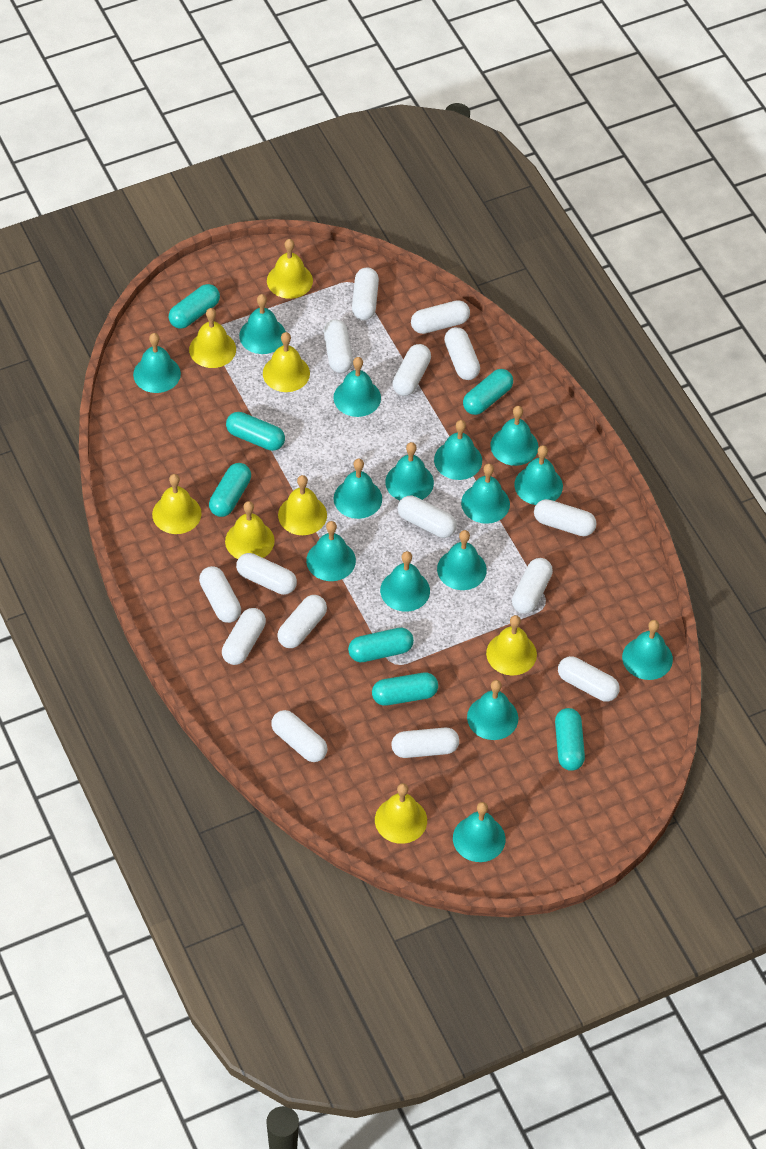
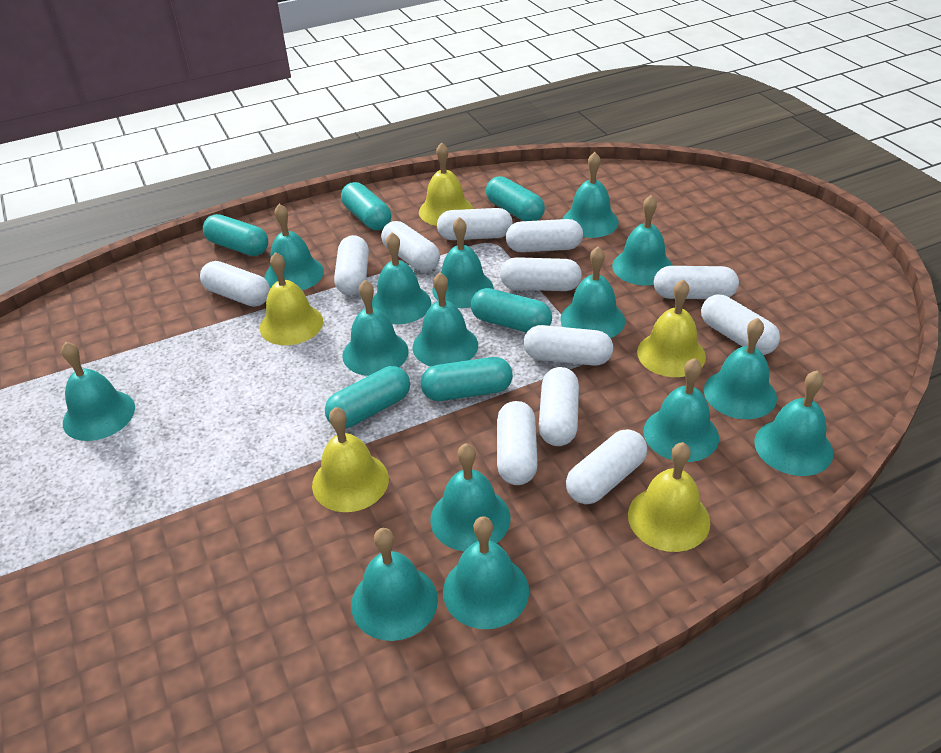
turquoise capsule: [169,284,220,329] [209,463,251,517] [226,412,285,451] [348,628,414,662] [372,673,438,706] [463,369,513,415] [555,708,585,771] = 7 -> [203,214,268,256] [325,366,410,429] [341,182,391,230] [421,357,513,401] [471,288,552,333] [486,176,545,221] = 6
white capsule: [199,566,241,623] [222,608,266,665] [236,553,297,595] [271,710,327,762] [277,595,327,648] [323,319,353,373] [352,267,379,320] [391,728,459,758] [392,344,431,396] [398,496,457,538] [411,300,470,334] [444,327,480,380] [512,558,553,614] [534,499,596,536] [558,656,620,702] = 15 -> [200,261,270,307] [334,235,369,295] [381,221,440,272] [437,208,513,240] [497,401,538,485] [500,257,582,291] [506,219,583,252] [524,325,613,366] [539,367,579,446] [566,429,647,504] [654,266,739,299] [701,295,780,355] = 12
yellow bell: [152,474,201,534] [189,308,236,368] [225,501,275,559] [263,332,310,392] [267,239,313,299] [278,475,327,535] [375,783,427,844] [486,615,537,675] = 8 -> [260,252,323,345] [312,407,389,512] [419,142,473,226] [628,442,711,552] [637,280,706,377] = 5

